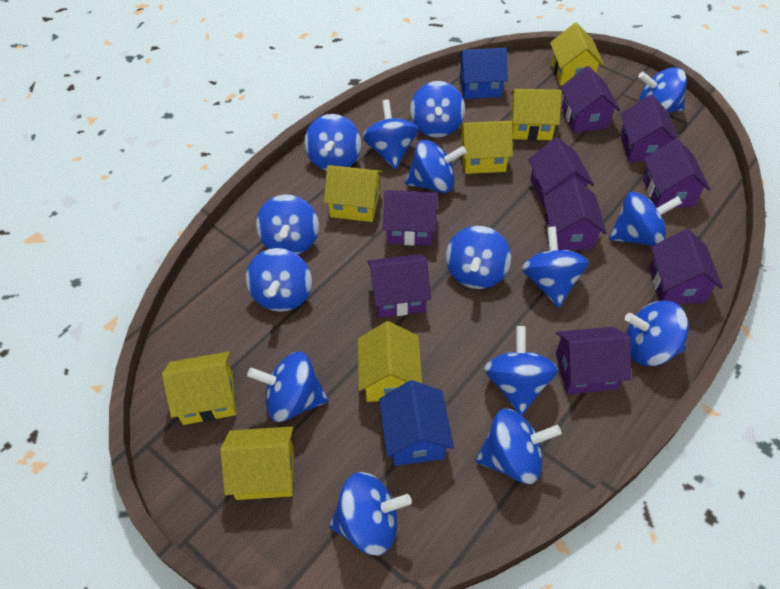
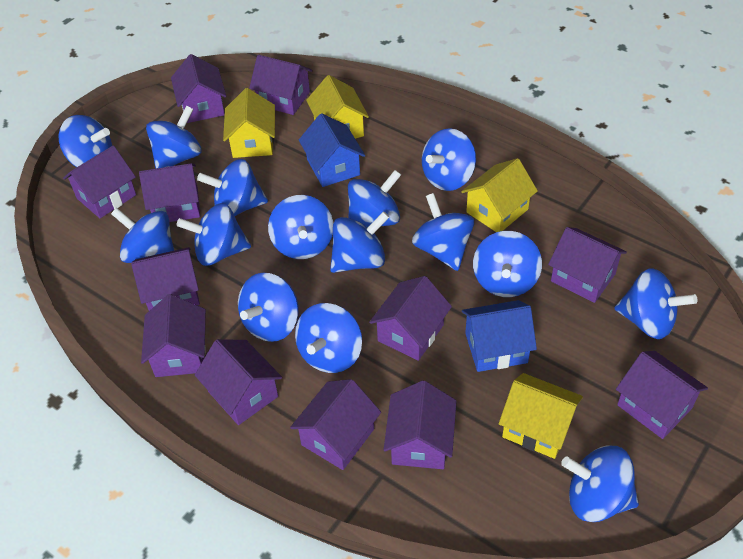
purple house: [368,254,431,318] [383,190,438,246] [528,137,594,209] [543,178,607,250] [556,327,631,394] [561,66,620,132] [620,95,678,162] [643,139,710,208] [649,229,723,304] = 9 -> [63,146,136,218] [131,247,200,311] [139,163,200,222] [141,294,206,377] [171,54,226,123] [195,339,282,425] [249,55,313,115] [290,379,381,470] [369,276,452,361] [384,380,457,469] [548,227,627,303] [616,351,708,439] = 12
yellow house: [162,351,236,425] [220,427,294,500] [324,165,383,222] [358,321,422,402] [459,121,513,174] [510,89,562,140] [550,23,604,86] = 7 -> [223,88,275,158] [306,75,369,139] [461,158,538,232] [499,373,583,459] = 4

